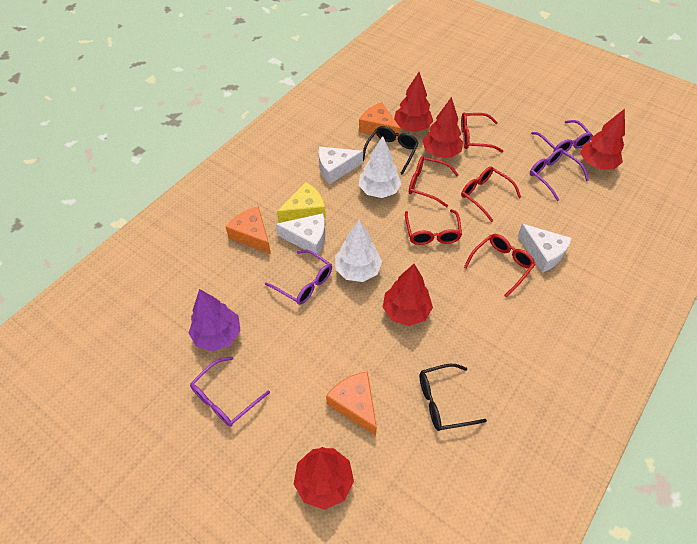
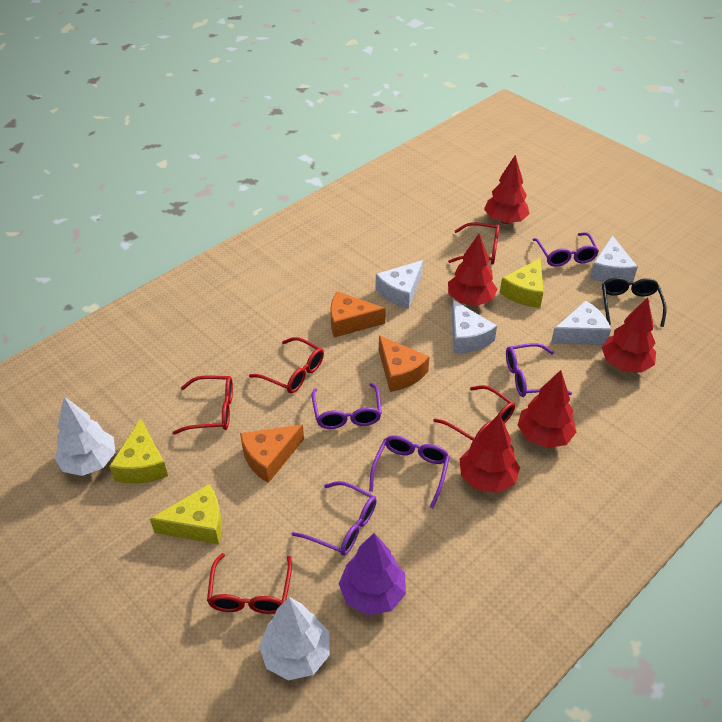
black glasses: [363,126,419,175] [419,364,487,431] = 2 -> [602,277,666,327] = 1
purple glasses: [190,357,270,427] [265,250,332,305] [530,148,589,201] [531,120,593,154] = 4 -> [291,481,377,556] [312,383,382,429] [369,435,450,508] [506,343,572,397] [533,232,599,267] = 5
white cheese: [276,213,325,254] [319,147,363,184] [518,224,572,273] = 3 -> [376,260,423,309] [451,300,497,354] [551,300,611,345] [590,235,638,282] = 4
yellow cheese: [277,182,326,223] = 1 -> [109,419,168,484] [150,484,222,544] [500,258,543,308] = 3

